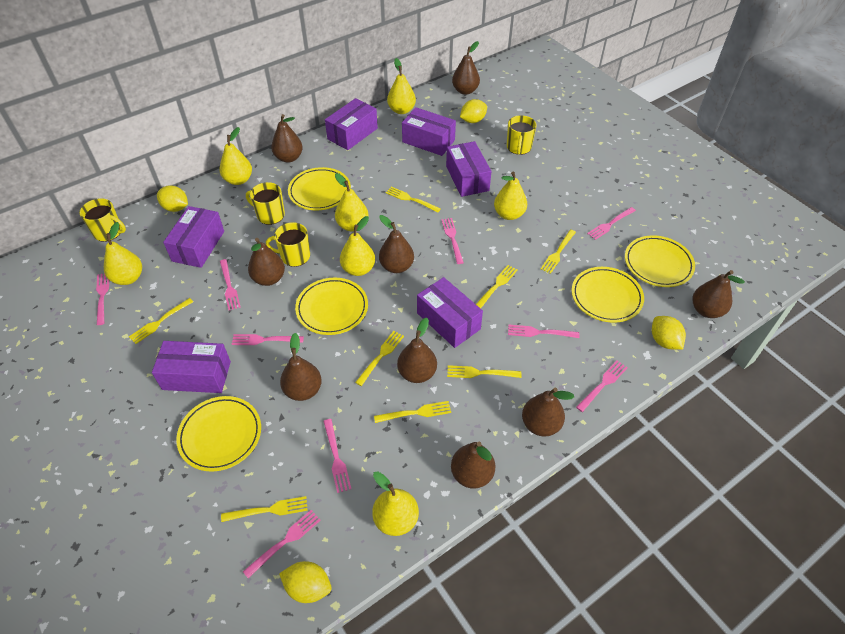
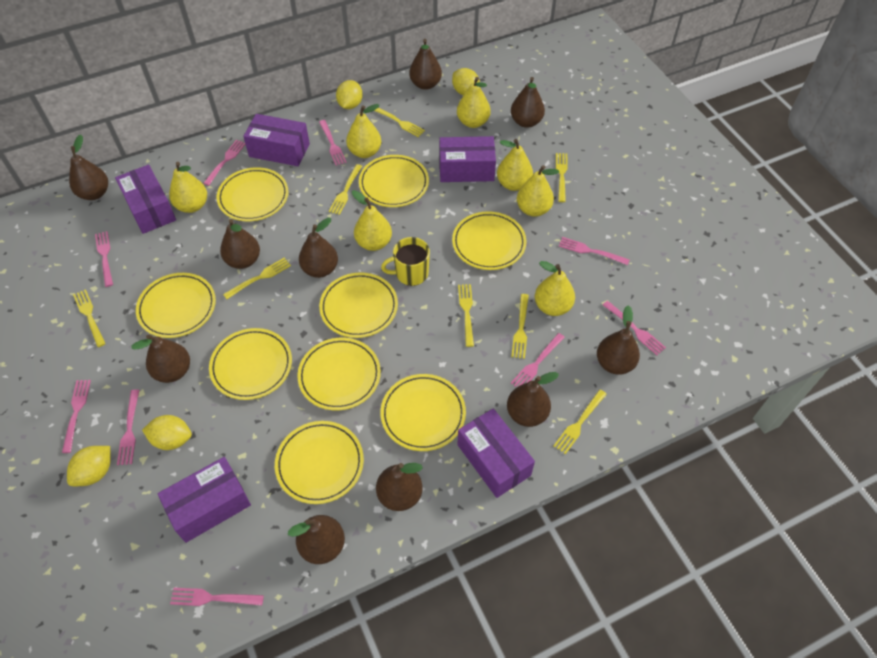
brown pear: [248,238,285,286] [271,114,303,163] [280,333,322,401] [379,215,414,273] [397,318,437,383] [451,441,495,489] [452,41,480,95] [522,388,574,437] [692,270,745,318] = 9 -> [69,135,108,200] [131,334,190,383] [220,219,260,269] [288,515,345,564] [299,217,338,278] [376,463,423,511] [409,39,442,90] [507,372,559,427] [511,77,545,128] [597,305,640,375] = 10
purple box: [152,341,231,393] [163,206,224,268] [325,98,378,150] [402,107,456,156] [417,277,483,348] [446,141,492,197] = 6 -> [115,165,176,234] [157,457,251,543] [243,114,310,166] [439,136,496,182] [457,408,535,498] = 5
yellow mug: [80,198,126,242] [246,182,285,225] [266,222,310,267] [507,115,537,155] = 4 -> [381,237,430,286] = 1
yellow plate: [176,396,261,472] [288,167,351,210] [295,278,368,335] [572,267,644,323] [625,235,695,287] = 5 -> [136,273,216,338] [209,328,292,400] [217,167,288,221] [275,421,364,504] [297,338,381,411] [319,272,398,338] [359,155,429,207] [381,374,466,451] [452,211,526,270] = 9

